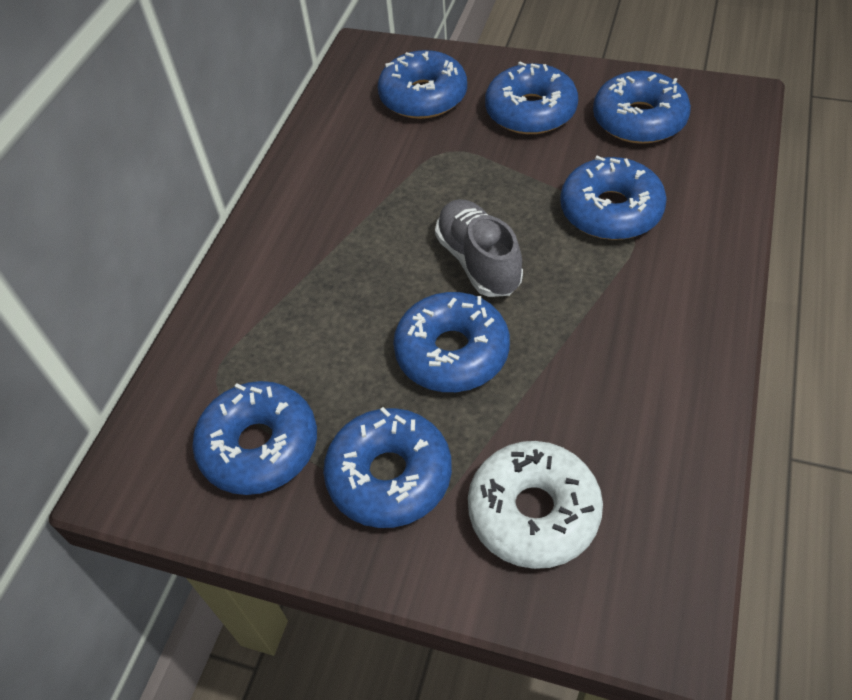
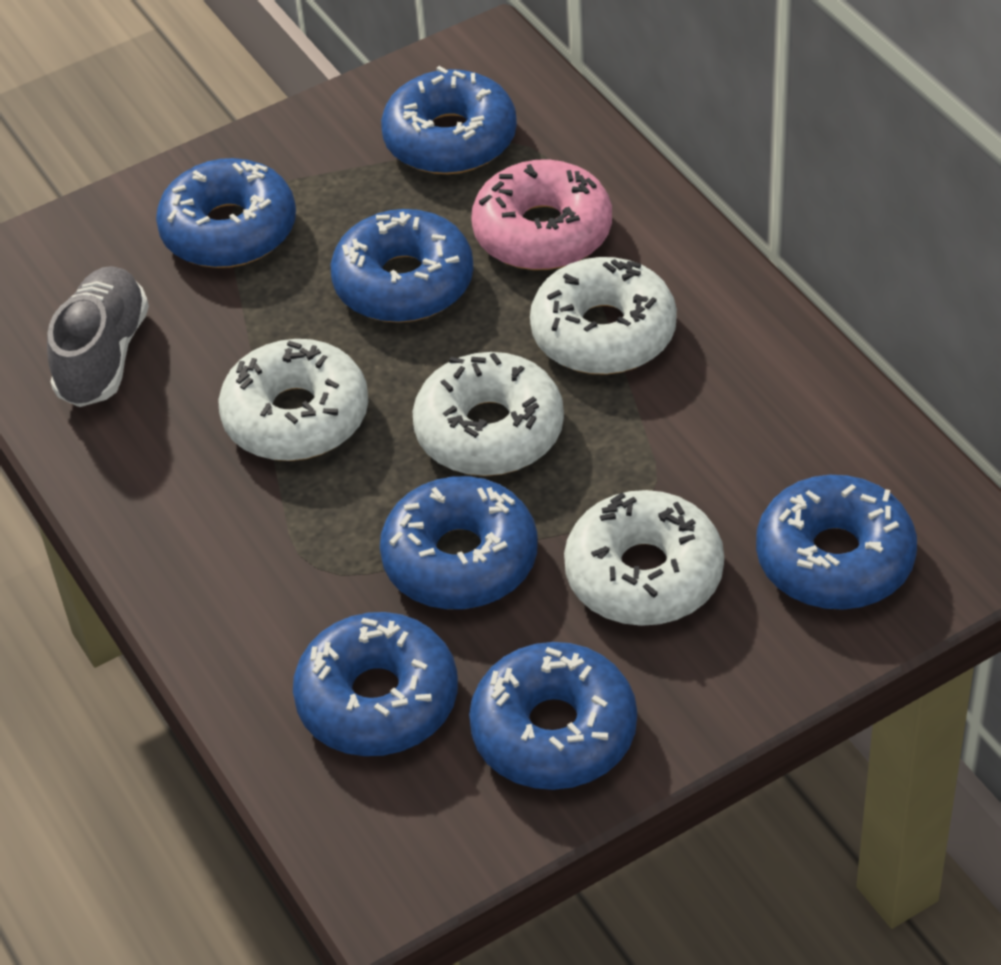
pink donut: none = 0 -> [471,159,612,270] = 1
white donut: [468,441,603,569] = 1 -> [218,339,368,461] [413,352,564,476] [530,257,677,375] [564,490,724,626] = 4

